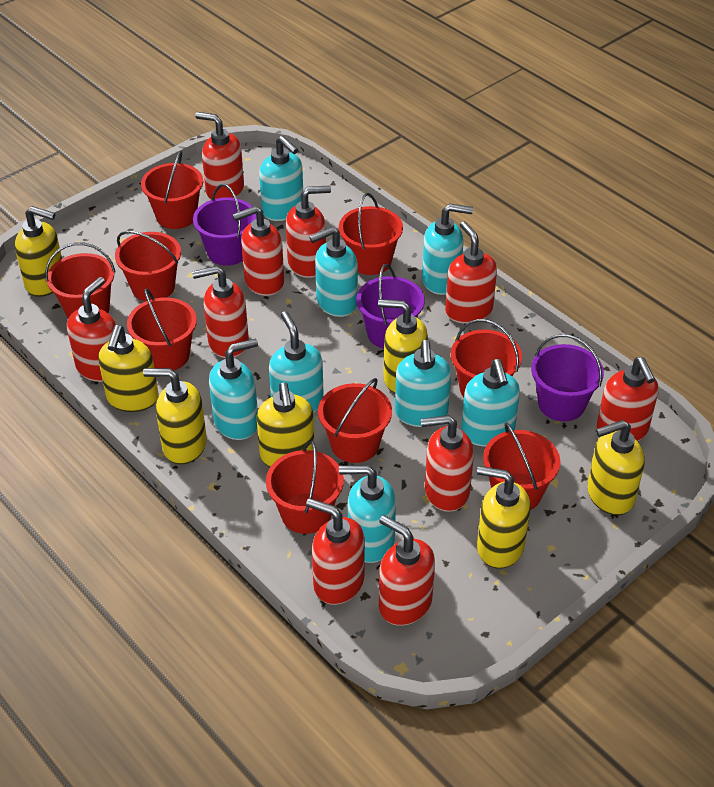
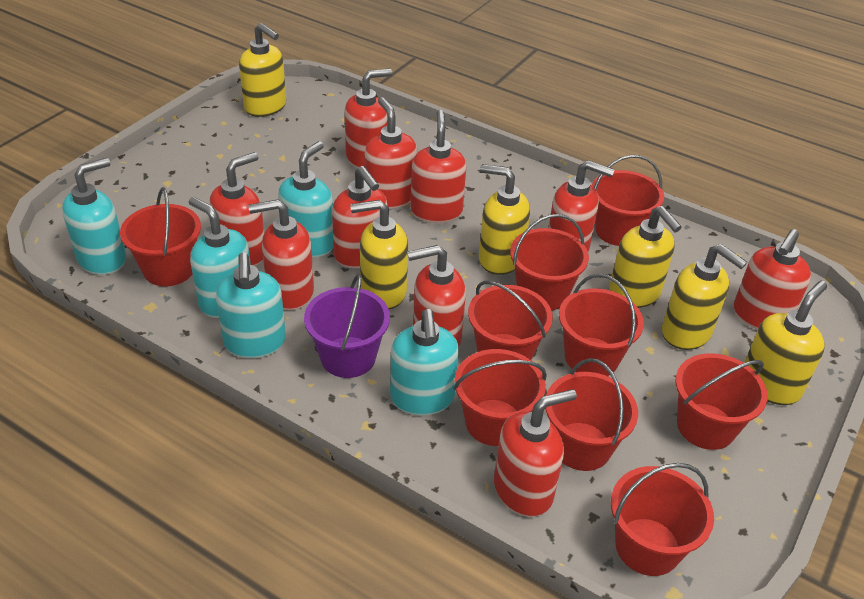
purple bucket: [193,184,257,266] [356,264,425,349] [531,334,604,421] = 3 -> [304,274,390,378] = 1
turquoise soap dispenser: [209,338,258,440] [259,136,303,221] [269,311,324,413] [309,227,358,317] [339,465,396,563] [395,340,451,427] [422,204,473,295] [461,359,520,447] = 8 -> [62,158,126,275] [189,197,251,318] [216,253,286,358] [278,141,333,258] [390,309,459,415] = 5
yellow soap dispenser: [15,206,62,297] [98,325,159,412] [143,368,207,464] [257,382,314,467] [378,299,428,393] [477,466,531,569] [587,420,645,515] = 7 -> [239,23,286,117] [350,200,408,309] [478,164,530,275] [609,206,681,308] [662,244,747,350] [744,281,827,405] = 6

